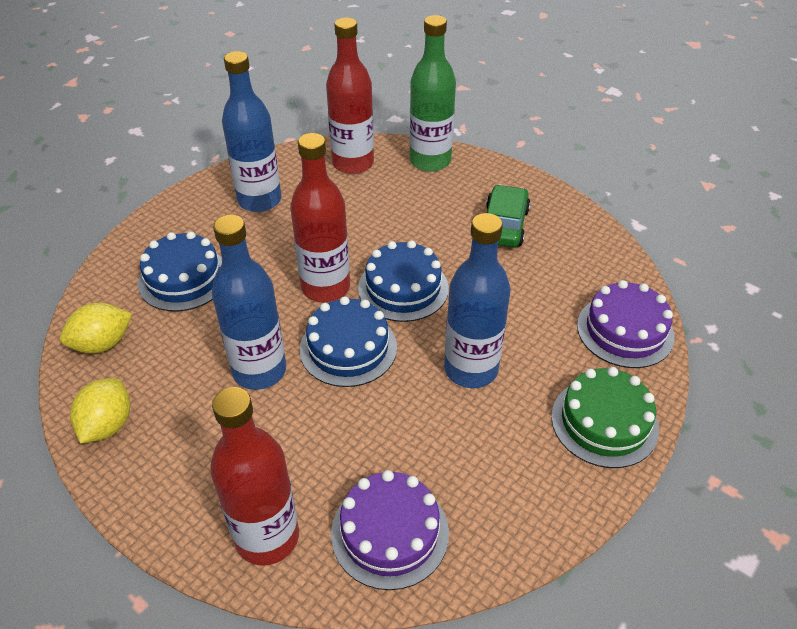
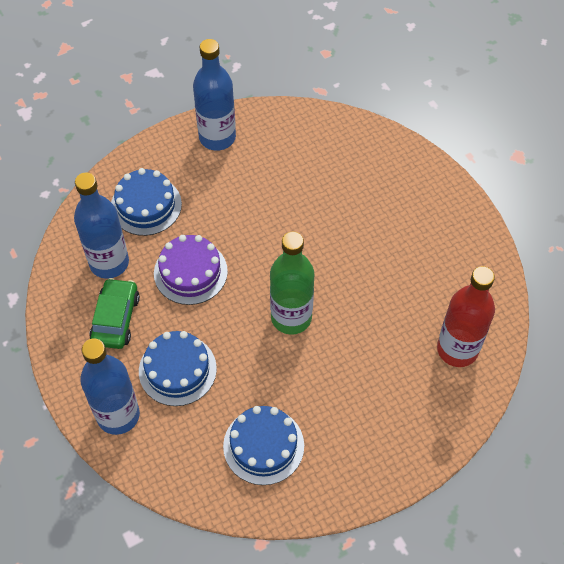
green cake: [551,367,659,468] = 1 -> none = 0
purple cake: [331,470,449,590] [577,280,675,368] = 2 -> [154,235,228,305] = 1
red bottle: [210,387,299,566] [290,133,350,302] [326,17,374,174] = 3 -> [437,266,495,367] = 1
yellow lemon: [60,303,132,354] [70,378,130,444] = 2 -> none = 0

